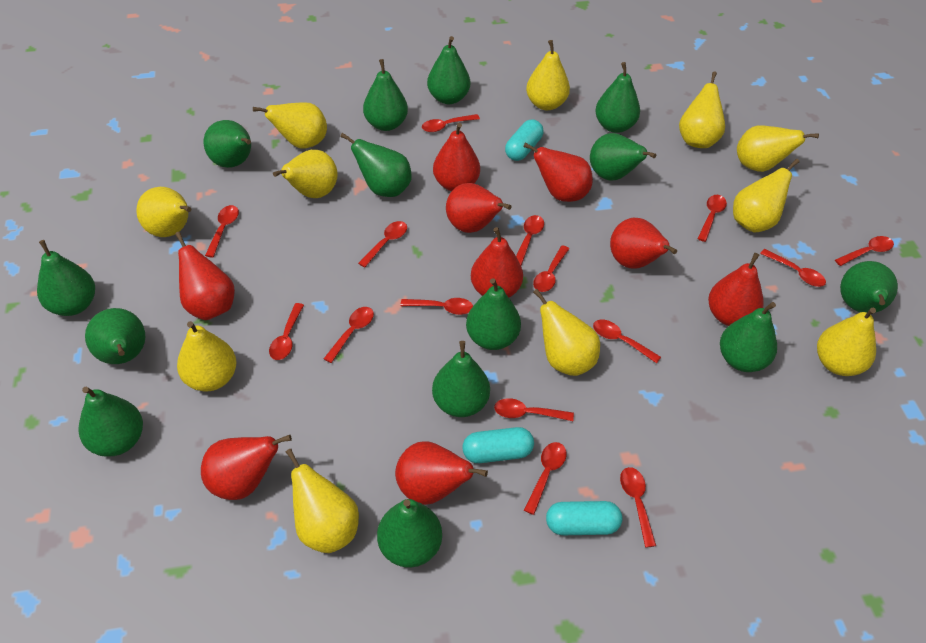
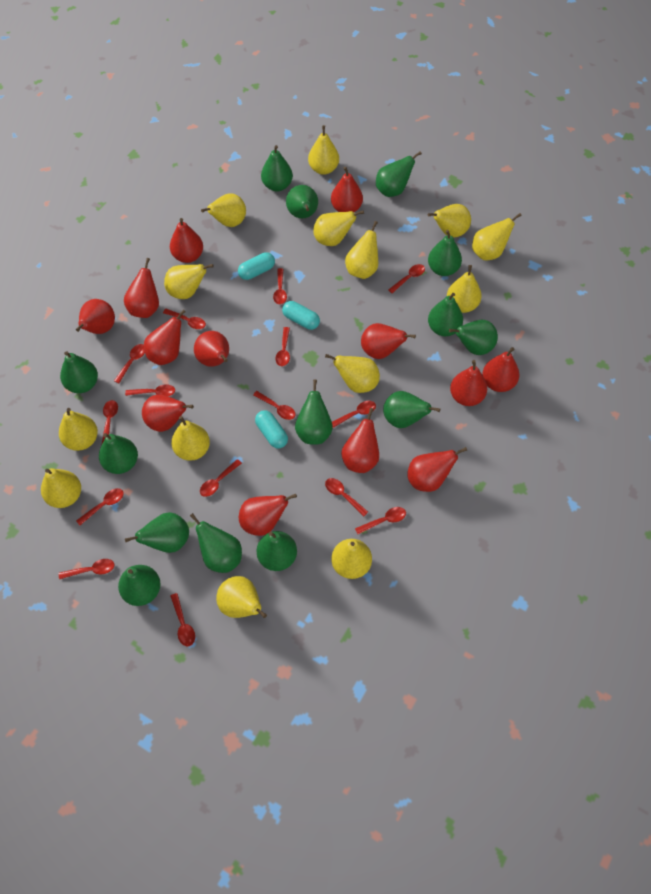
red pear: [175,232,235,320] [201,435,292,500] [395,441,488,505] [433,123,480,191] [446,183,512,233] [471,227,523,297] [523,143,593,202] [610,218,677,269] [708,253,764,326] = 9 -> [76,299,115,334] [124,258,159,318] [142,394,194,432] [144,309,186,365] [170,218,203,263] [194,331,229,367] [239,494,297,536] [331,167,363,212] [341,408,379,473] [361,323,416,359] [407,447,467,492] [450,360,487,406] [482,347,520,392] = 13
yellow pear: [136,187,192,237] [177,321,237,391] [253,102,327,148] [273,150,338,198] [286,449,359,553] [526,40,570,110] [533,289,600,376] [679,71,725,148] [733,159,800,232] [737,126,819,172] [817,308,876,376] = 11 -> [41,468,81,508] [59,408,98,451] [164,264,214,299] [171,416,210,461] [201,193,246,227] [216,576,267,618] [308,125,339,175] [313,210,364,246] [325,354,380,393] [331,539,372,579] [345,221,378,279] [428,204,471,238] [447,265,482,313] [472,213,522,260] = 14

